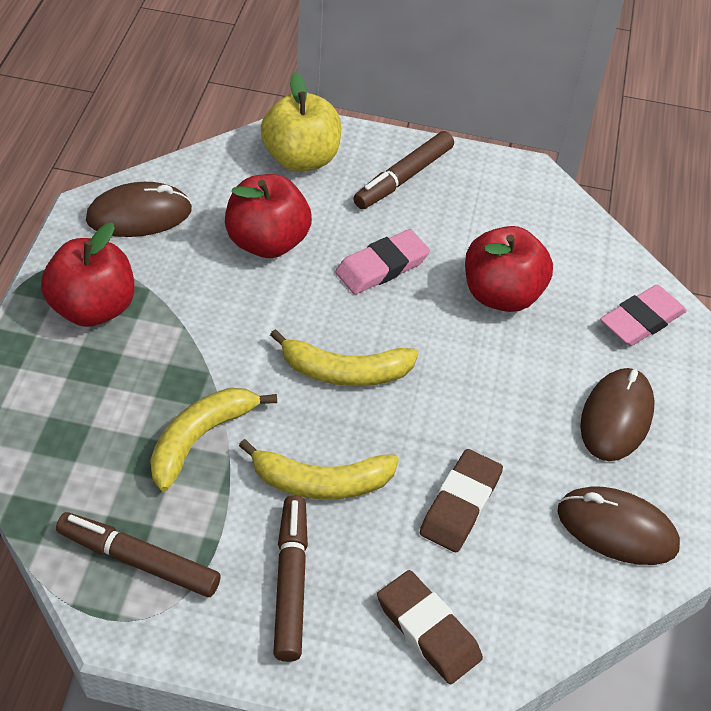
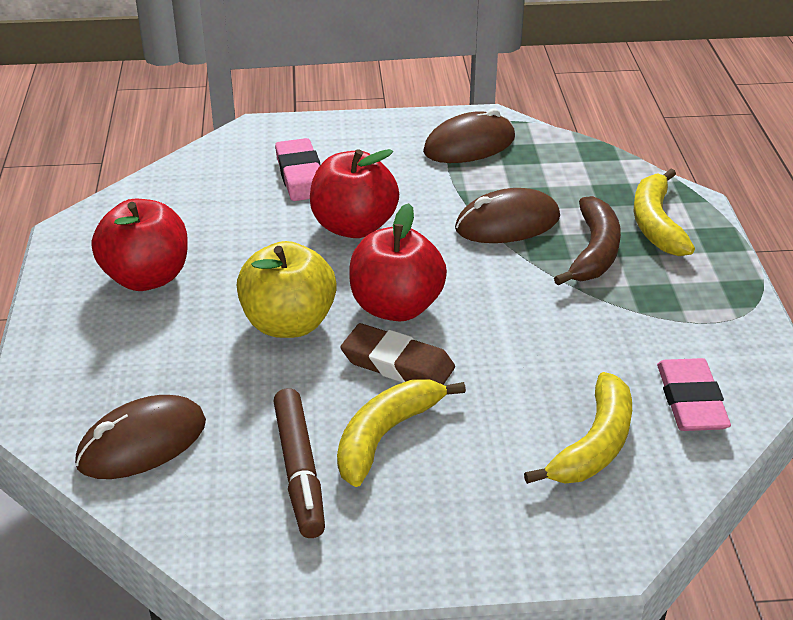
brown banana: none = 0 -> [554,196,621,285] = 1
brown eraser: [377,570,483,684] [420,449,503,552] = 2 -> [340,323,455,385] = 1
brown marker: [56,512,221,597] [273,495,308,662] [353,131,454,209] = 3 -> [274,388,325,538] = 1

